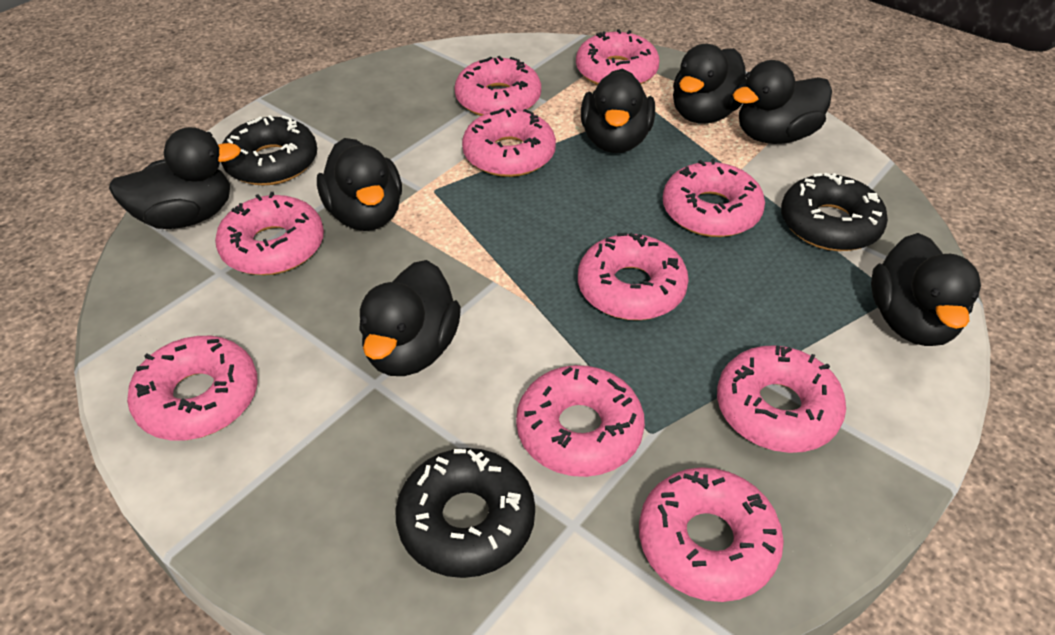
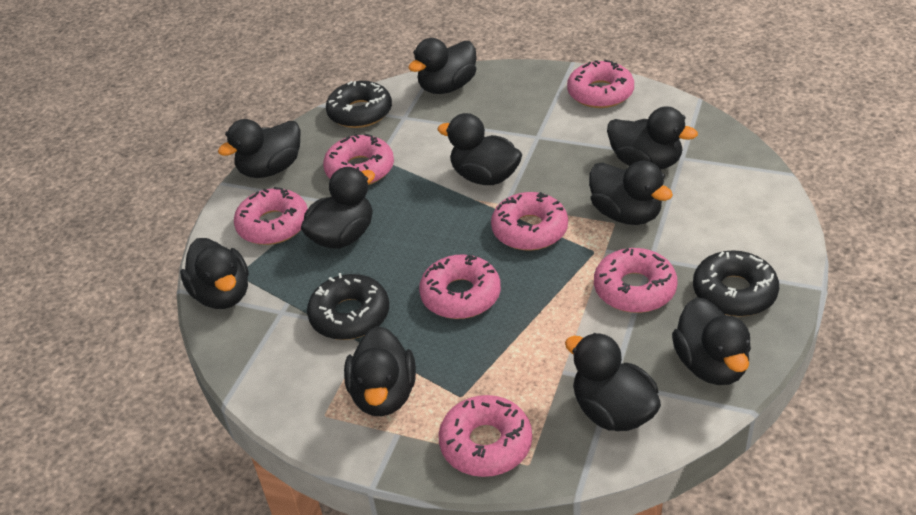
black duck: [109,127,241,229] [317,138,402,231] [359,260,461,376] [581,69,655,153] [673,44,746,123] [733,60,832,144] [871,233,981,346] = 7 -> [180,238,249,309] [218,119,300,178] [301,167,375,248] [344,326,416,417] [408,38,477,94] [437,113,522,185] [565,333,661,431] [589,161,673,225] [607,106,698,170] [672,297,751,385] = 10
pink donut: [127,336,257,440] [215,192,324,275] [455,56,541,116] [462,107,556,177] [516,365,645,477] [576,29,660,85] [578,233,689,320] [639,467,784,602] [663,159,765,237] [717,345,846,453] = 10 -> [234,187,308,245] [323,134,394,185] [419,254,501,319] [439,395,532,477] [491,192,568,251] [567,60,634,108] [594,248,678,313] = 7

